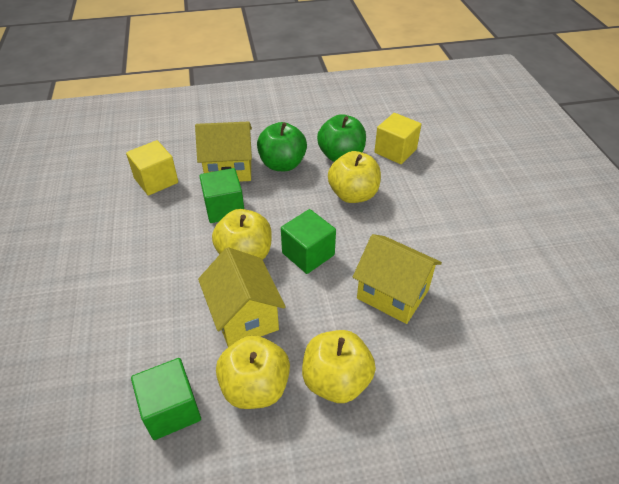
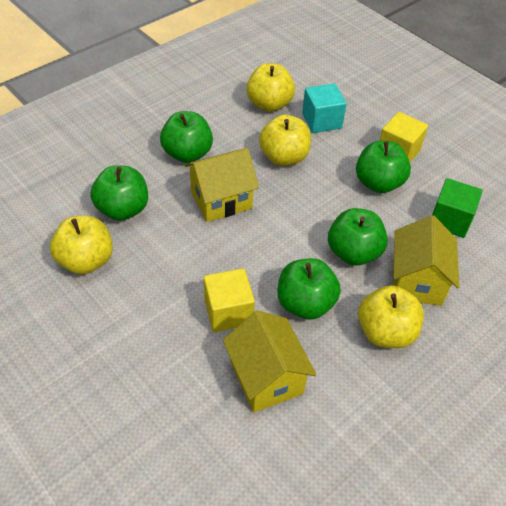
green apple: [257,122,307,171] [317,114,366,162] = 2 -> [90,165,148,221] [160,111,213,163] [278,258,341,320] [328,208,388,266] [356,141,411,193] = 5
green cube: [131,358,201,440] [199,168,244,223] [281,209,336,274] = 3 -> [432,178,483,238] = 1
turquoise cube: none = 0 -> [302,83,347,133] = 1

